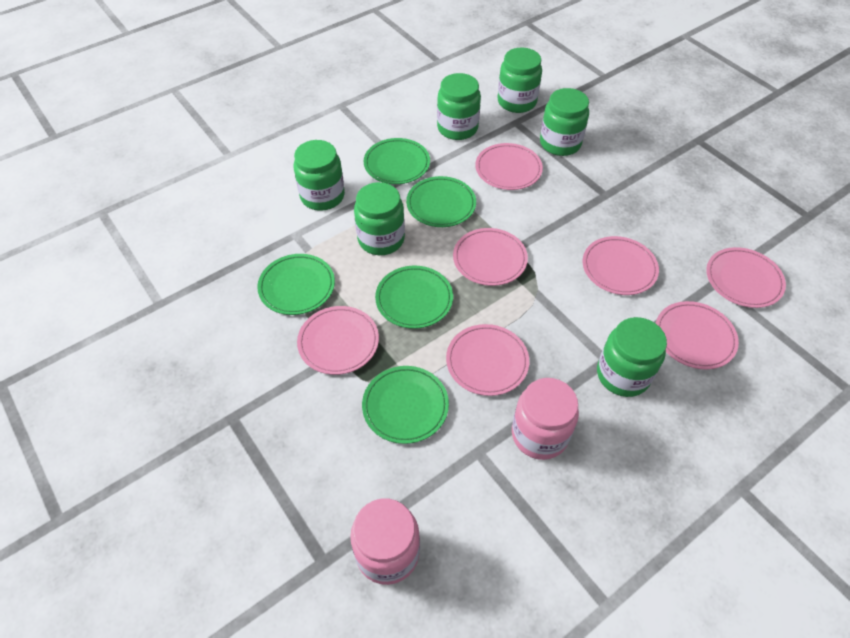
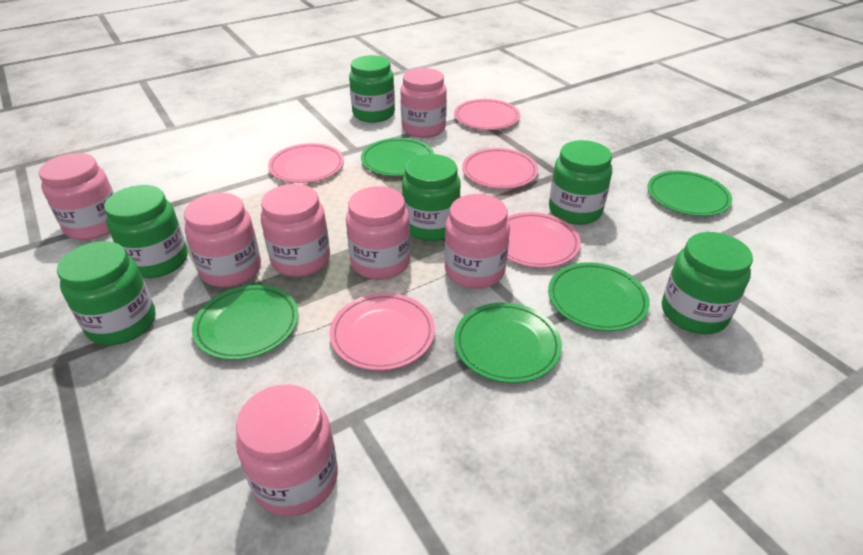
pink jar: [350,499,420,585] [512,378,579,460] = 2 -> [39,153,114,240] [184,193,261,287] [236,384,338,517] [261,184,330,277] [346,186,411,280] [400,68,447,138] [444,194,510,289] = 7
pink plate: [297,306,379,375] [446,324,529,396] [453,228,528,286] [475,143,543,190] [582,236,659,295] [656,301,739,370] [706,247,786,308] = 7 -> [268,143,344,183] [329,293,435,370] [454,99,520,130] [462,148,538,189] [507,212,581,268] = 5

